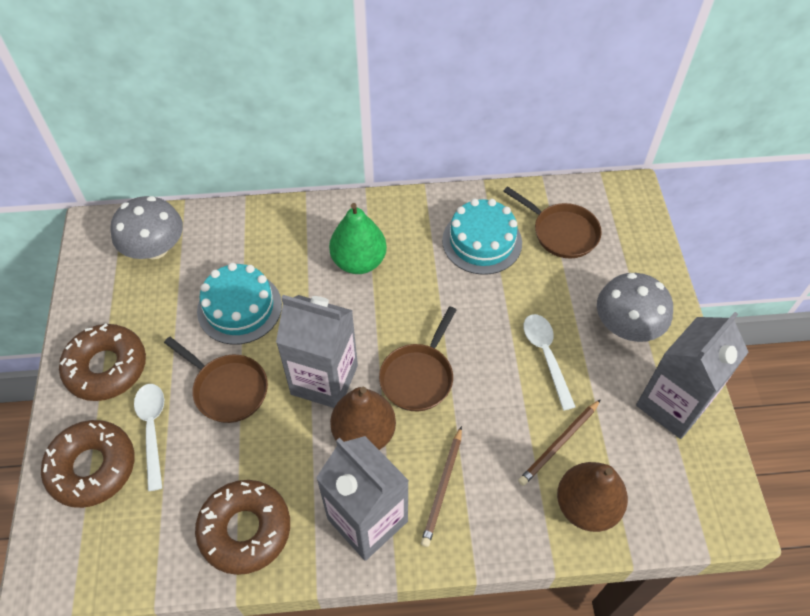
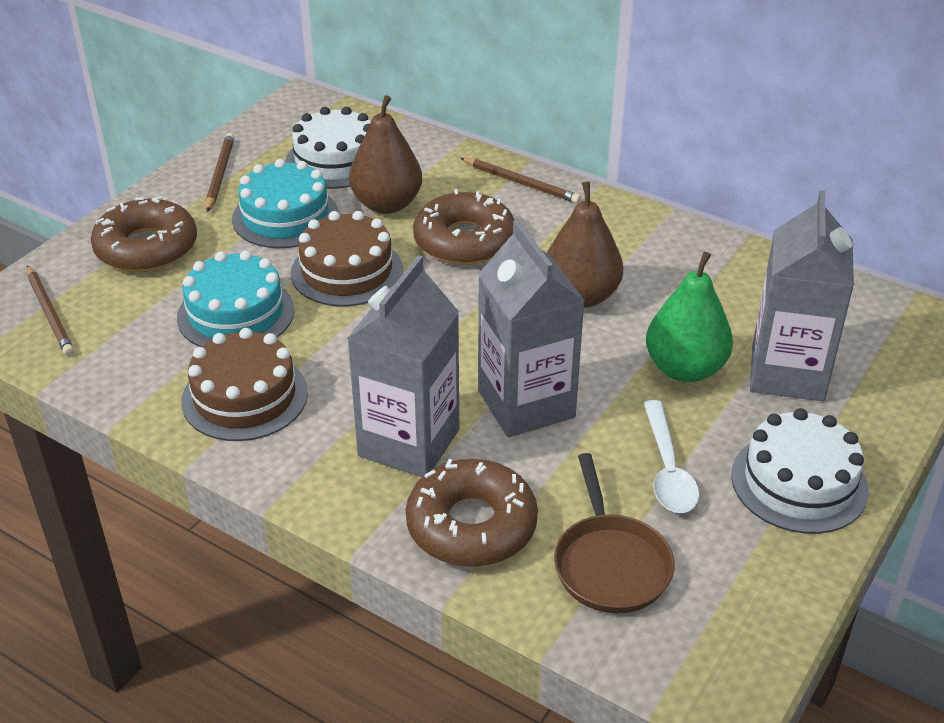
brown cake: none = 0 -> [181,328,308,441] [291,211,403,306] = 2
brown pan: [164,337,268,423] [379,306,456,411] [503,186,602,259] = 3 -> [554,453,674,614] = 1
brown pencil: [421,426,462,547] [518,399,601,486] = 2 -> [27,265,74,356] [206,133,234,212] [461,158,581,204] = 3
grey mushroom: [110,196,183,259] [597,273,673,342] = 2 -> none = 0
white cake: none = 0 -> [285,107,371,189] [731,408,869,534] = 2
white spoon: [134,384,164,491] [524,314,576,410] = 2 -> [643,400,699,513] = 1

